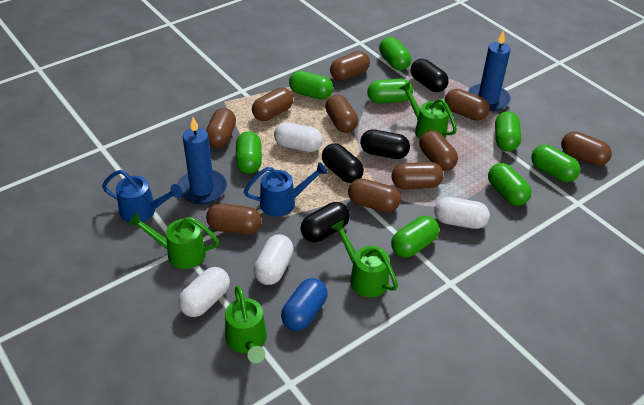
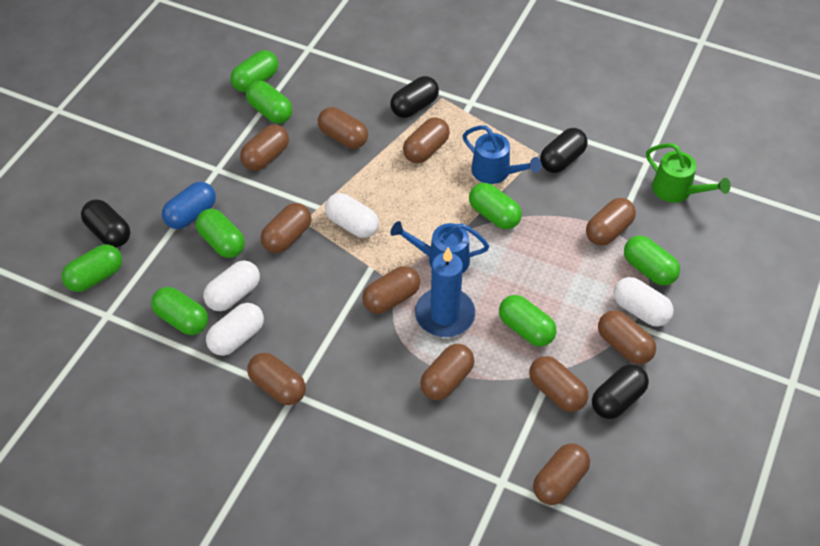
blue candle: [177,117,227,204] [468,30,511,111] = 2 -> [415,247,475,337] = 1
brown capsule: [206,108,236,148] [206,203,262,235] [252,88,293,121] [325,94,358,133] [330,51,370,81] [348,178,401,212] [392,162,444,189] [419,130,458,171] [445,89,490,121] [561,131,612,166] = 10 -> [240,124,289,171] [247,353,306,405] [261,203,311,253] [318,107,368,149] [362,266,420,314] [403,117,450,163] [420,344,474,400] [529,356,588,412] [533,443,590,505] [586,198,636,246] [598,310,656,364] = 11
green watering can: [128,213,219,269] [225,286,267,363] [331,220,398,297] [400,82,457,139] = 4 -> [646,143,731,203] = 1

